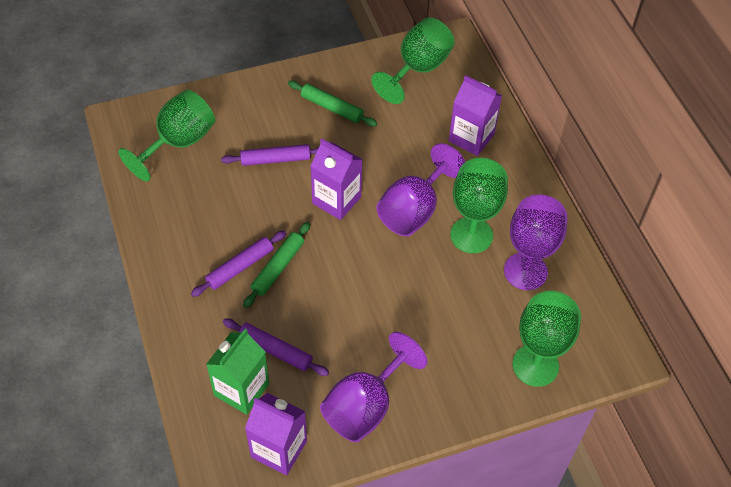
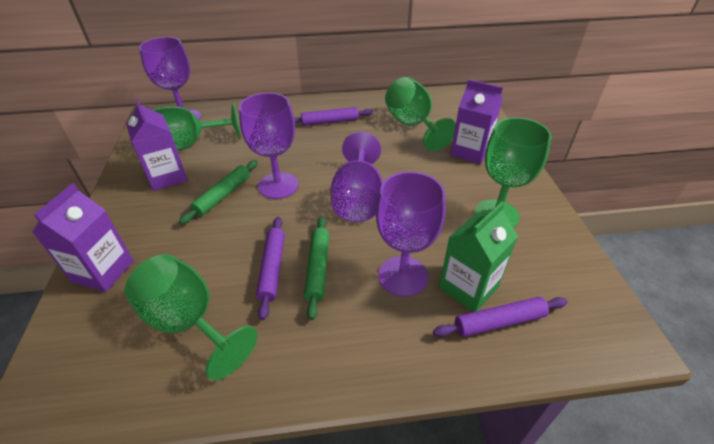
purple goblet: [320,332,427,442] [376,143,465,236] [504,194,567,290] = 3 -> [139,37,201,120] [239,93,298,199] [331,132,383,222] [376,172,446,297] = 4

